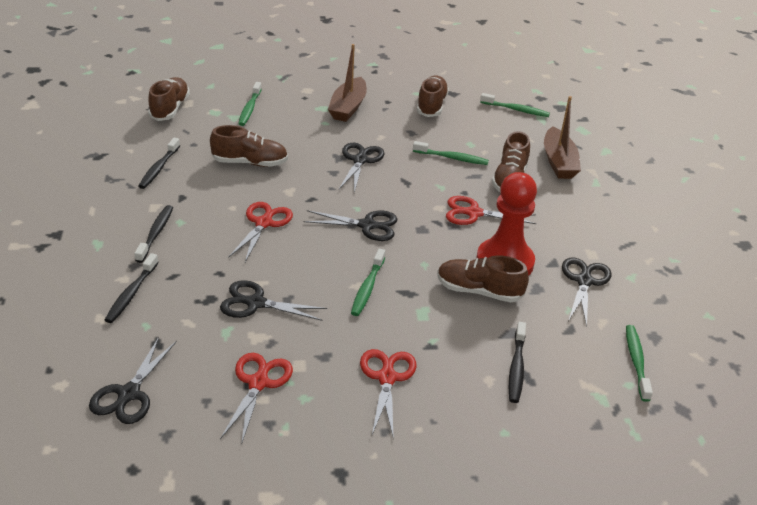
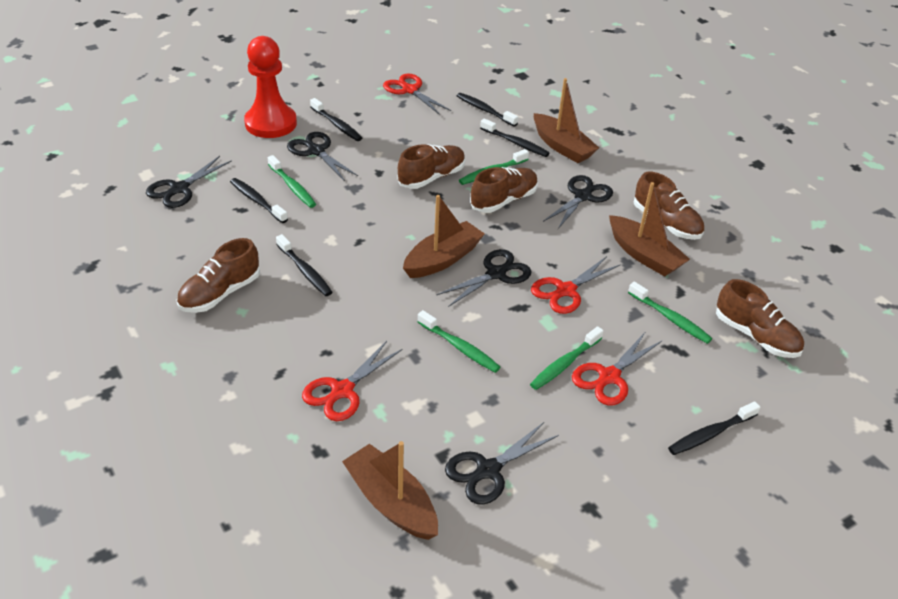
black toothbrush: [105,253,159,323] [134,205,173,263] [138,138,180,189] [509,322,526,403] = 4 -> [230,178,288,223] [276,234,332,296] [310,98,362,141] [457,93,518,127] [480,119,550,157] [668,401,760,455] = 6
brown boat: [328,44,367,122] [544,96,581,179] = 2 -> [342,441,438,540] [403,195,485,278] [534,78,599,163] [609,182,690,277] = 4

